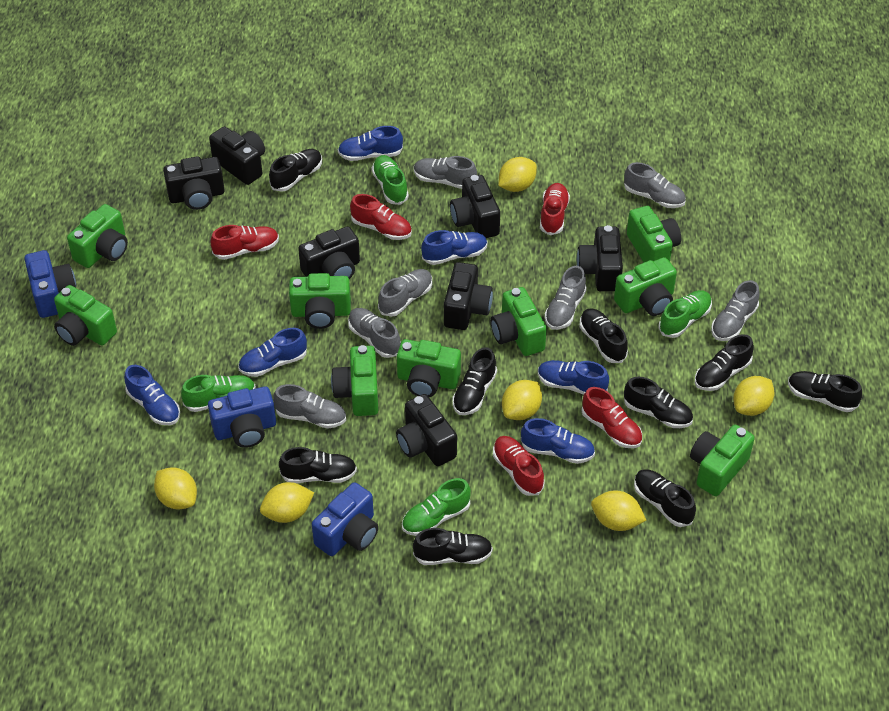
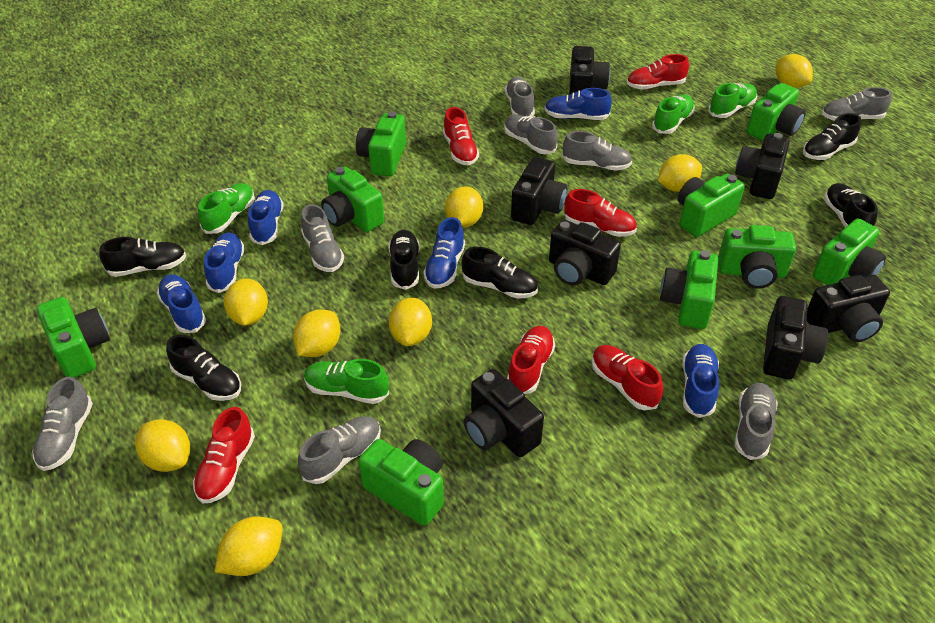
black shoe: [269,149,322,192] [279,447,357,483] [413,528,493,565] [452,347,497,415] [579,309,628,363] [624,377,693,428] [634,469,696,527] [695,334,754,391] [788,371,862,412] = 9 -> [99,237,186,277] [166,335,241,401] [388,230,420,290] [462,247,538,299] [803,113,861,160] [824,183,878,228] = 6
blue camera: [24,250,76,318] [208,386,276,448] [312,482,378,556] = 3 -> none = 0
grey shoe: [273,384,346,429] [348,308,401,358] [378,269,432,317] [414,156,477,189] [545,266,587,330] [624,162,686,208] [711,280,760,341] = 7 -> [32,377,93,471] [298,416,381,484] [301,204,344,272] [504,115,558,154] [505,77,535,117] [562,131,632,171] [735,383,778,460] [822,87,892,121] = 8
red shoe: [211,225,279,260] [350,194,412,240] [493,436,545,496] [540,183,570,235] [582,387,642,448] = 5 -> [193,407,255,503] [443,107,479,165] [507,326,555,394] [564,189,637,237] [592,345,663,410] [627,54,689,90] = 6
yellow lemon: [154,467,197,509] [260,482,314,523] [498,157,537,192] [502,380,542,420] [591,490,646,531] [733,376,774,416] = 6 -> [135,419,190,472] [215,517,282,576] [224,279,268,326] [293,309,340,357] [388,298,432,346] [445,187,483,228] [658,154,702,192] [776,54,813,88] = 8

